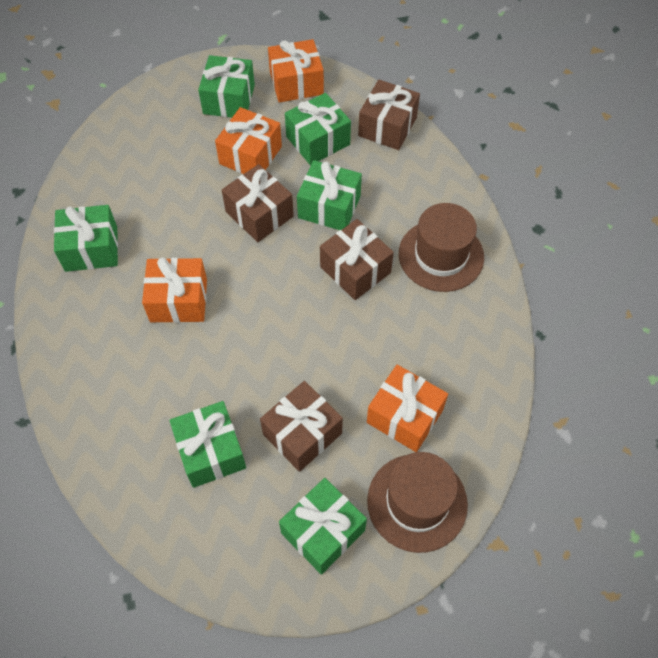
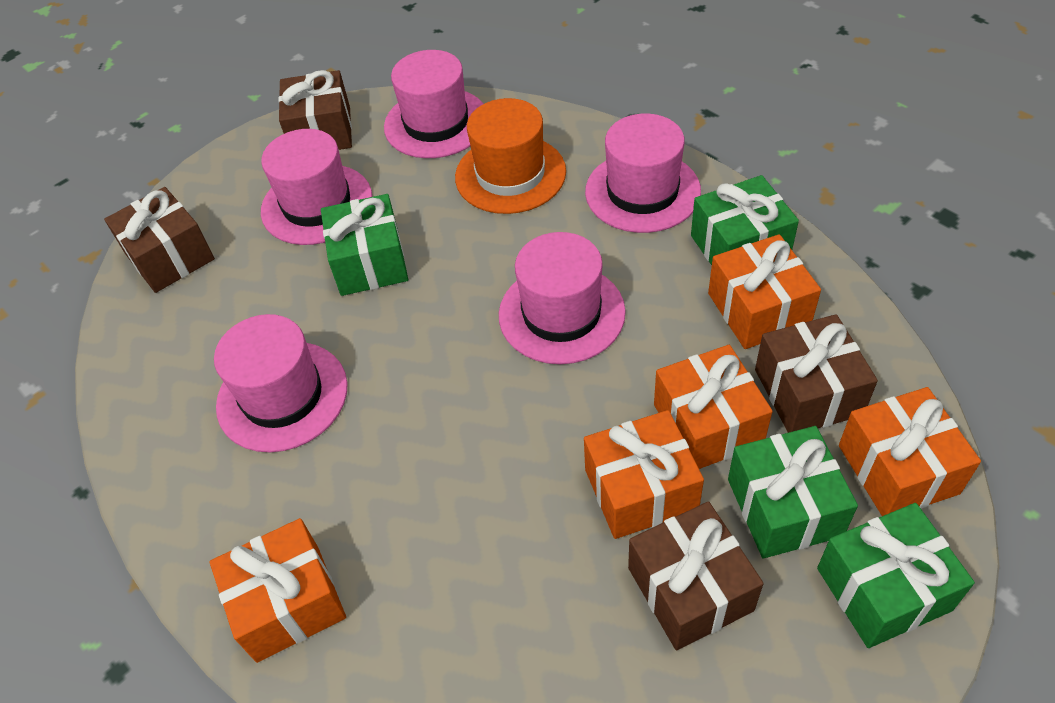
brown hat: [367,452,468,553] [399,203,484,292] = 2 -> none = 0
green gift: [54,205,118,272] [169,401,246,488] [198,55,255,118] [279,478,367,575] [285,93,351,165] [297,160,362,230] = 6 -> [321,194,408,296] [691,175,799,265] [728,426,858,558] [817,503,975,648] = 4
orange gift: [142,258,207,323] [215,107,282,174] [268,39,324,103] [367,365,448,452] = 4 -> [210,518,346,663] [584,410,704,539] [654,345,773,469] [708,234,821,349] [839,387,981,516] = 5
orange hat: none = 0 -> [455,98,566,214] = 1
pink hat: none = 0 -> [214,314,348,452] [261,129,372,245] [384,50,483,158] [499,232,626,364] [585,114,701,233] = 5

